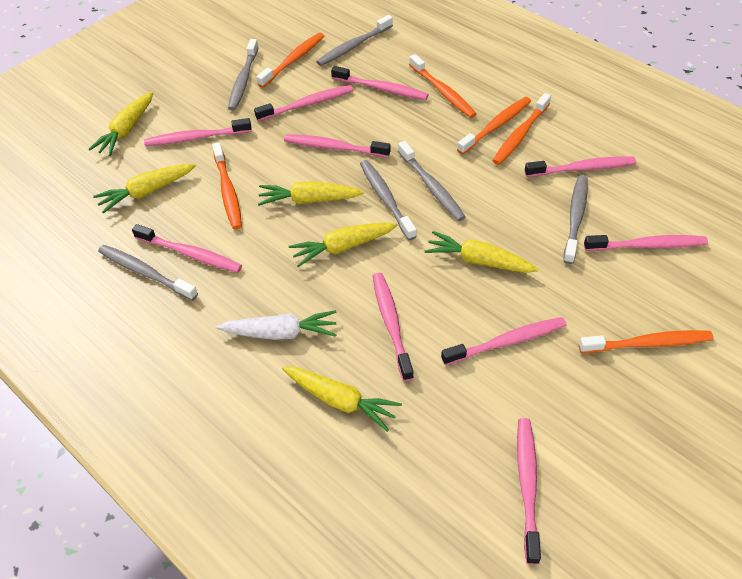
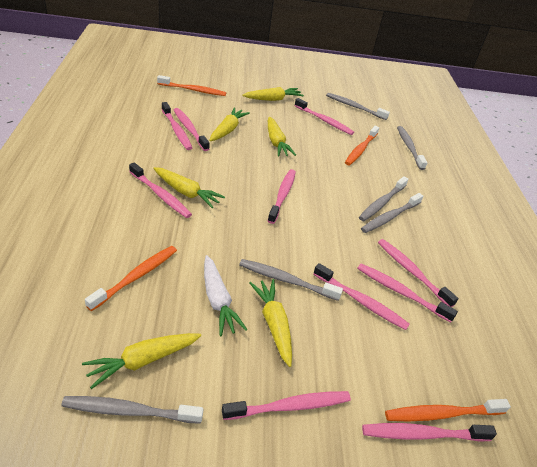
orange toothbrush: [212,142,242,229] [256,33,324,88] [409,54,476,118] [457,97,531,154] [493,93,551,165] [579,330,713,353] = 6 -> [85,246,177,311] [157,75,226,96] [345,126,379,165] [385,399,511,421] = 4

